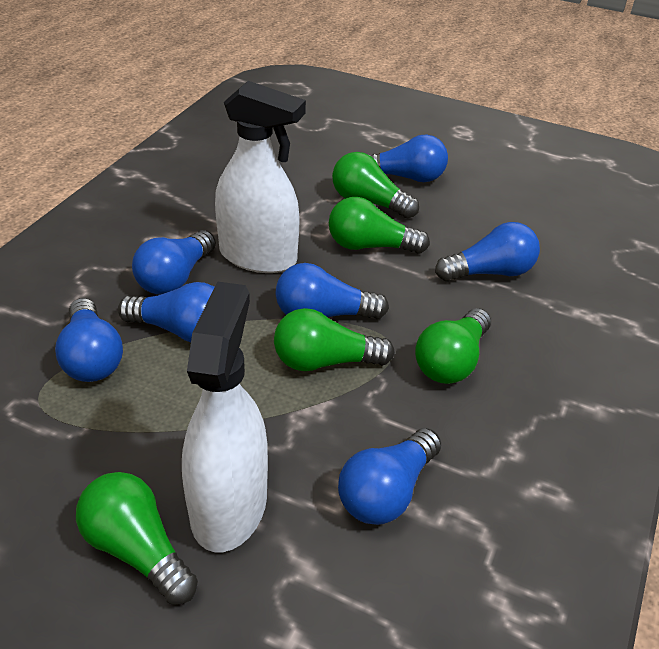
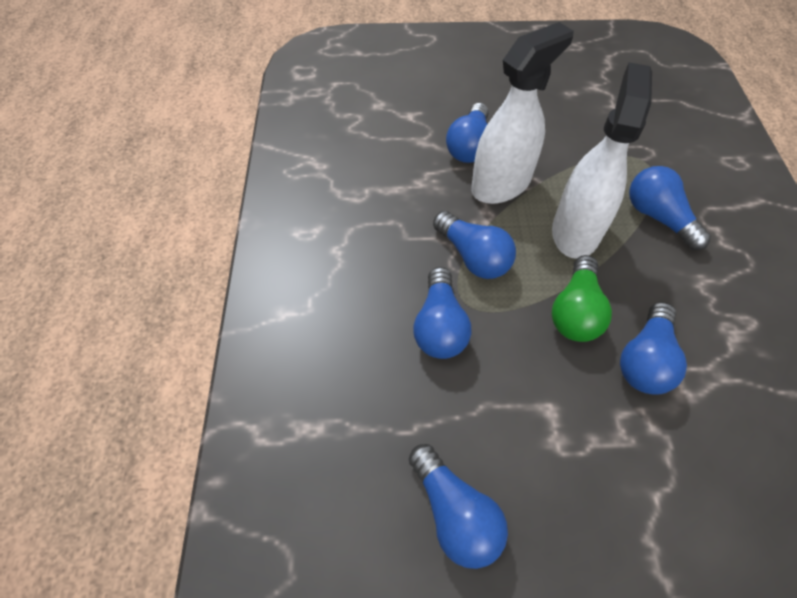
blue light bulb: [55,298,123,382] [118,282,215,342] [132,230,216,295] [275,263,389,319] [338,428,441,525] [368,134,448,182] [435,222,540,281] = 7 -> [409,444,508,569] [413,267,471,359] [433,211,516,279] [446,103,489,163] [620,302,687,395] [629,166,711,250] = 6
green light bulb: [76,472,198,605] [274,308,395,371] [329,197,430,254] [332,152,419,219] [415,308,491,384] = 5 -> [552,255,612,342] = 1

